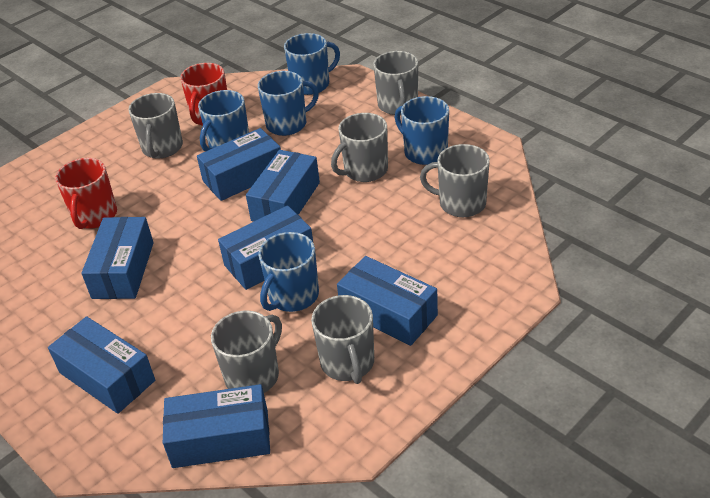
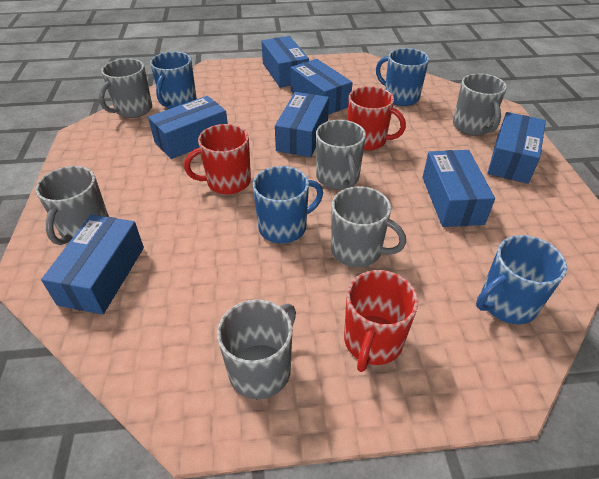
blue mug: [198,90,249,152] [258,71,319,136] [258,232,319,312] [284,33,340,95] [395,96,449,165] = 5 -> [150,51,197,109] [253,166,323,244] [376,48,429,106] [476,235,567,324] = 4
red mug: [55,158,117,229] [180,63,227,126] = 2 -> [184,124,251,194] [344,270,418,372] [348,86,406,151] = 3

